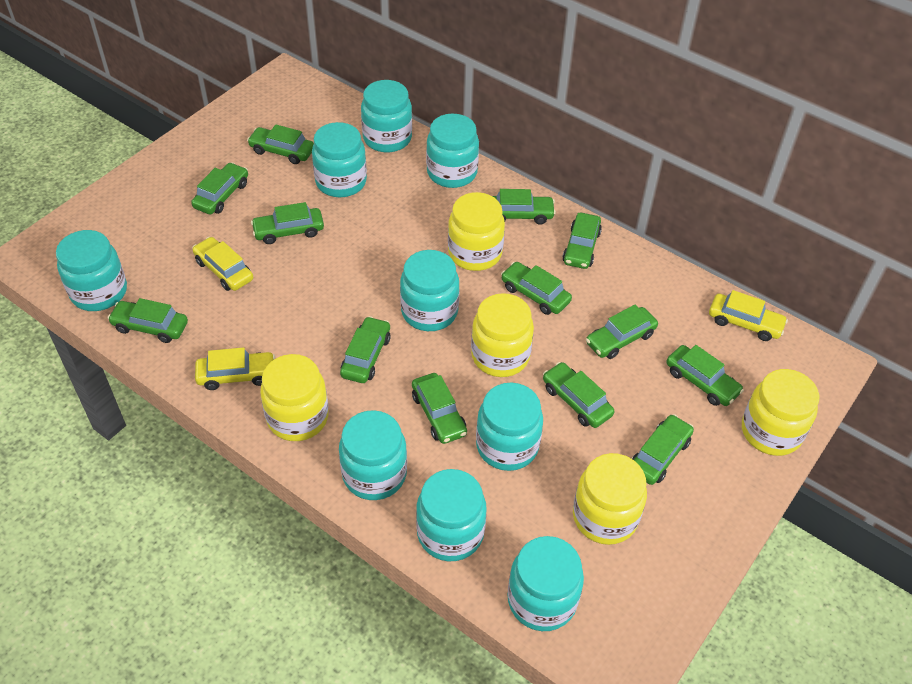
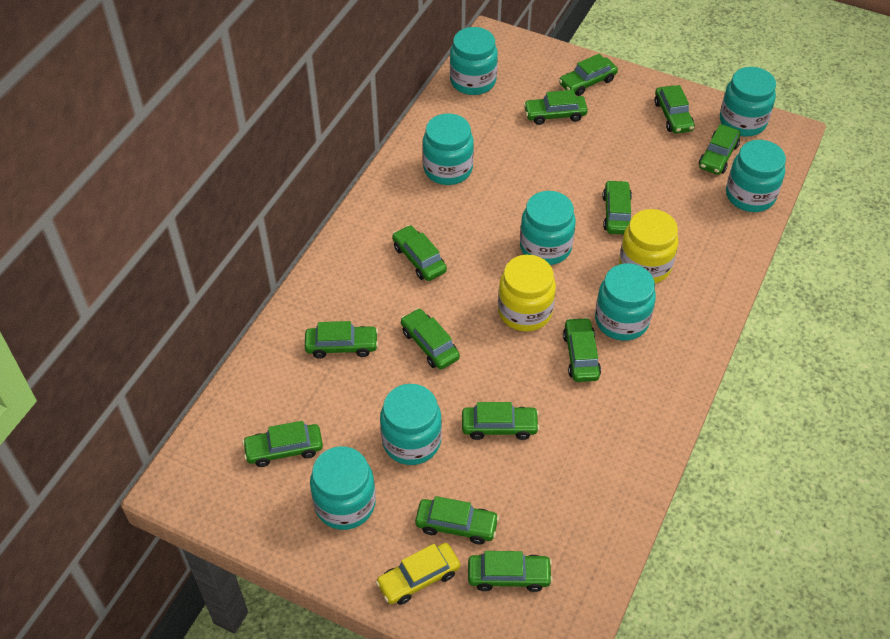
turquoise jar: [56,230,127,311] [312,122,367,197] [339,410,407,500] [361,80,412,152] [400,250,460,331] [416,469,487,561] [426,114,479,188] [476,383,543,471] [507,536,584,631] = 9 -> [310,446,376,530] [380,384,442,465] [423,113,474,185] [450,27,498,95] [520,191,576,265] [595,263,656,341] [720,67,776,137] [726,140,786,212] = 8
yellow car: [192,237,253,291] [195,347,275,390] [709,290,788,341] = 3 -> [376,543,460,605] = 1
yellow jar: [260,354,329,441] [448,192,505,271] [471,293,534,377] [573,453,647,545] [742,369,819,456] = 5 -> [498,255,556,332] [619,209,679,283] = 2

